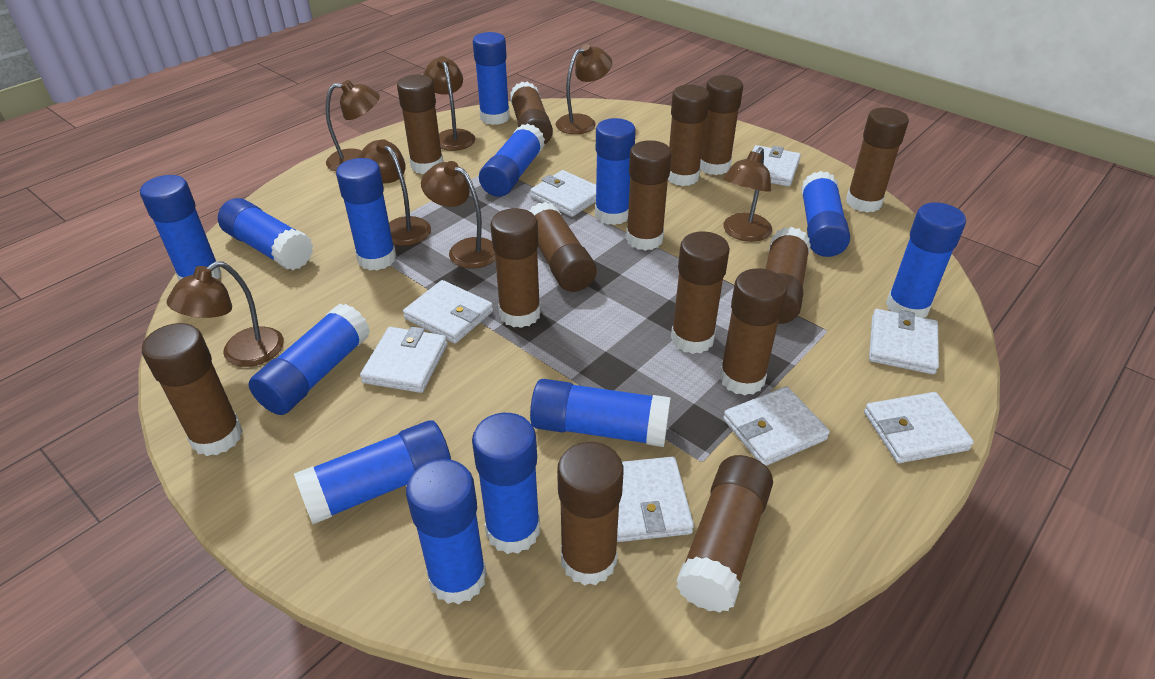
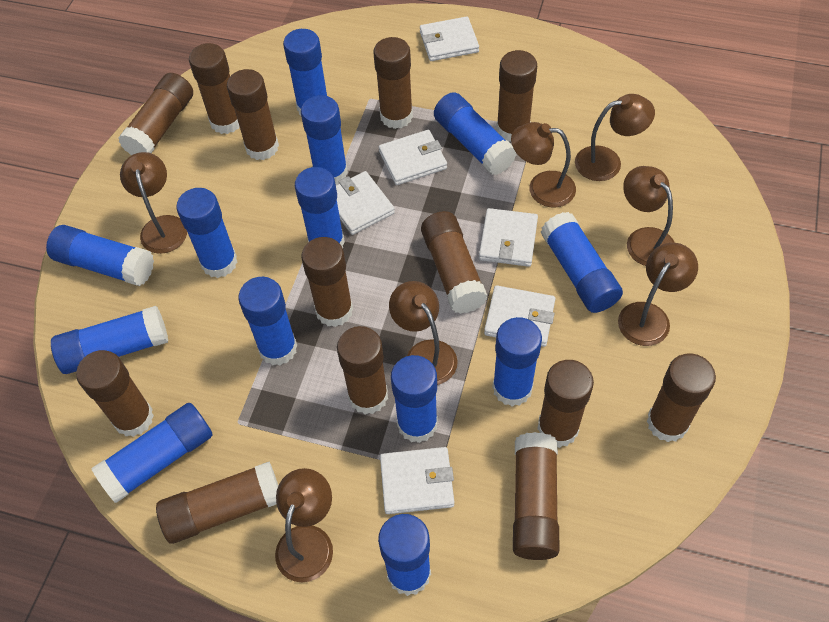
brown glue stick: [142,323,243,456] [397,74,443,174] [490,208,541,328] [510,81,553,144] [529,202,597,292] [557,442,623,586] [626,140,672,251] [668,85,710,186] [671,231,730,354] [676,455,773,613] [700,75,743,175] [719,268,787,395] [766,227,811,324] [846,107,909,213] = 14 -> [76,350,154,437] [118,73,193,155] [156,461,278,544] [189,43,239,134] [227,69,279,160] [301,237,353,327] [337,326,388,414] [373,37,413,129] [421,211,487,314] [496,50,537,142] [513,432,560,560] [537,360,594,448] [647,353,716,442] = 13
white wallet: [360,326,447,393] [403,280,493,343] [530,170,596,217] [617,457,694,542] [723,386,830,466] [753,145,801,187] [864,392,974,463] [869,309,939,374] = 8 -> [336,171,395,235] [379,130,447,185] [380,447,454,514] [420,16,479,61] [479,208,538,267] [484,285,556,347] = 6

